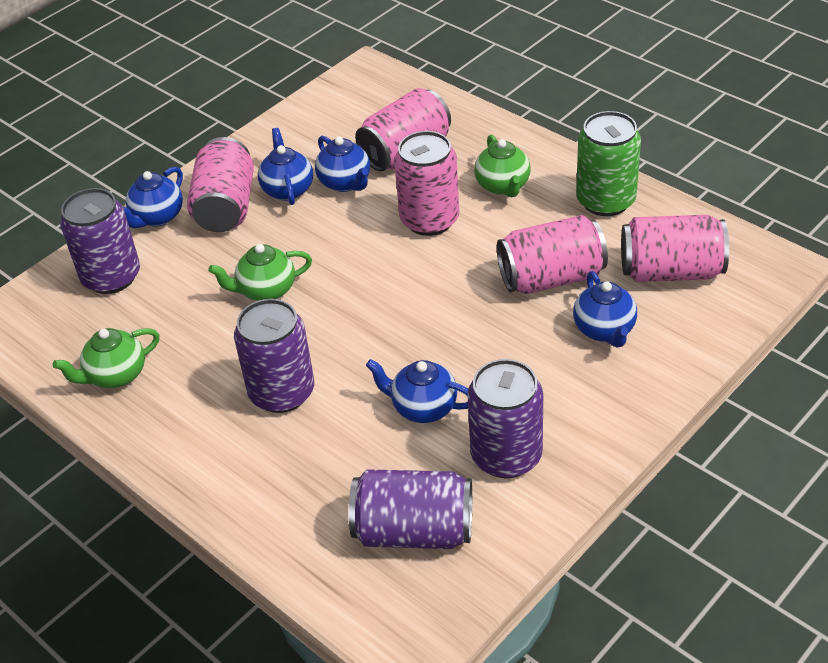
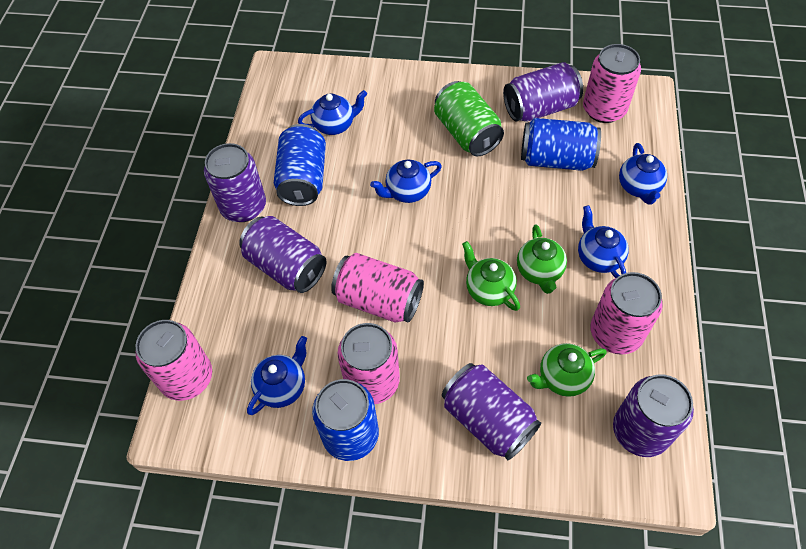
blue can: none = 0 -> [274,124,326,206] [312,379,379,461] [521,118,601,171] = 3
purple can: [60,188,140,294] [234,299,314,413] [349,469,472,549] [467,359,543,478] = 4 -> [204,143,266,222] [239,216,326,293] [442,363,541,460] [503,62,583,122] [613,374,694,457] = 5

